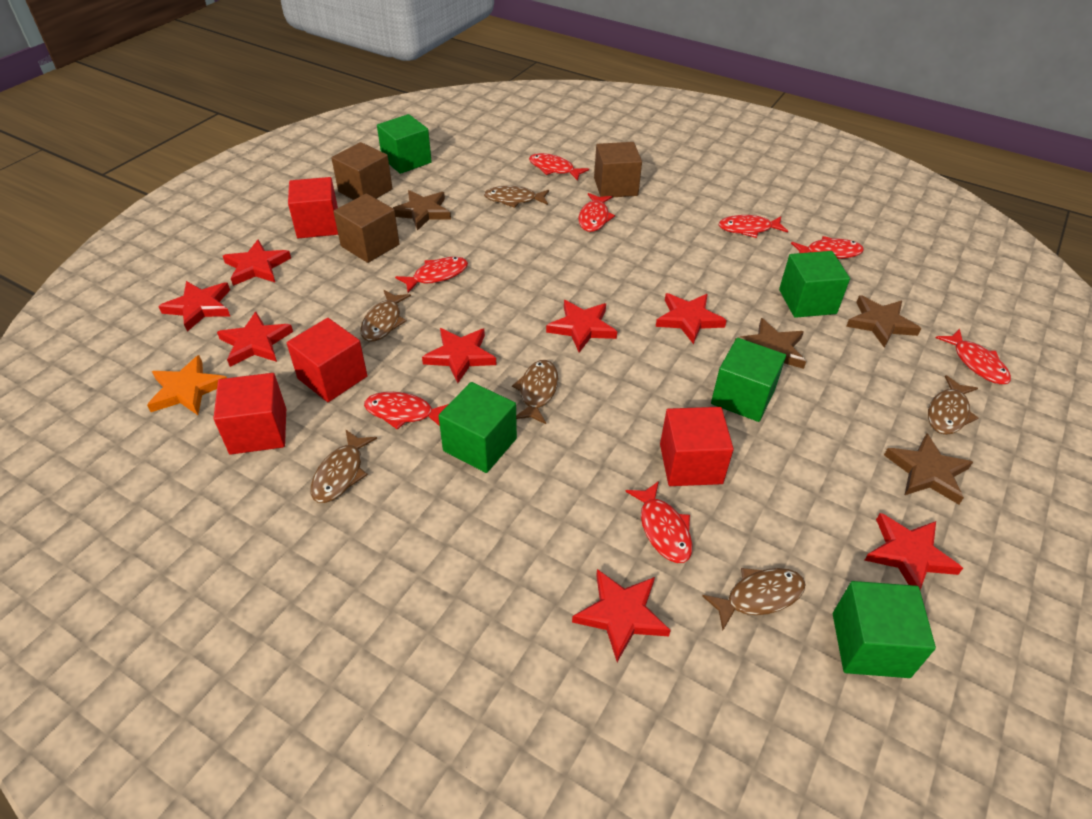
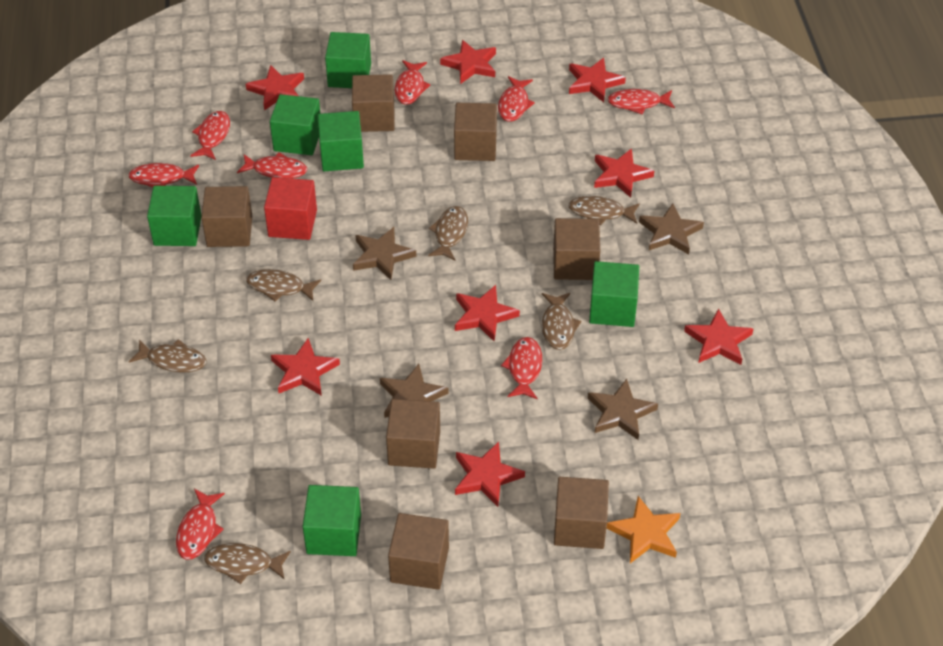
brown cube: [331,142,393,200] [333,194,400,263] [594,142,642,197] = 3 -> [201,186,252,247] [352,74,395,132] [386,399,440,469] [388,513,449,590] [454,103,497,161] [553,218,600,280] [554,477,609,549] = 7
green cube: [377,114,432,174] [439,382,517,473] [711,338,786,422] [779,251,850,318] [833,581,936,678] = 5 -> [147,186,202,246] [270,94,320,155] [302,485,361,556] [318,111,364,171] [325,32,371,88] [589,261,639,327] = 6
red cube: [213,373,286,455] [287,318,367,402] [288,177,338,238] [660,407,734,486] = 4 -> [264,177,317,240] = 1

